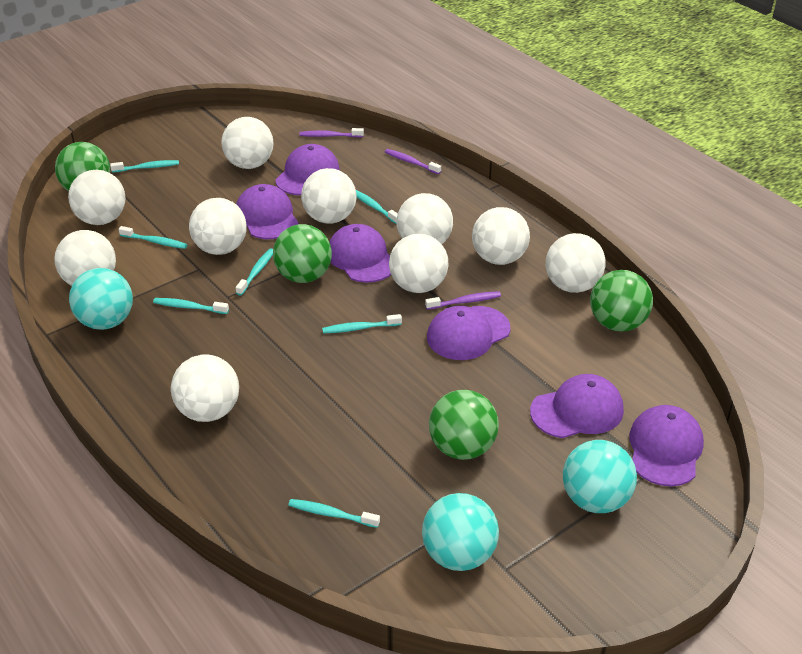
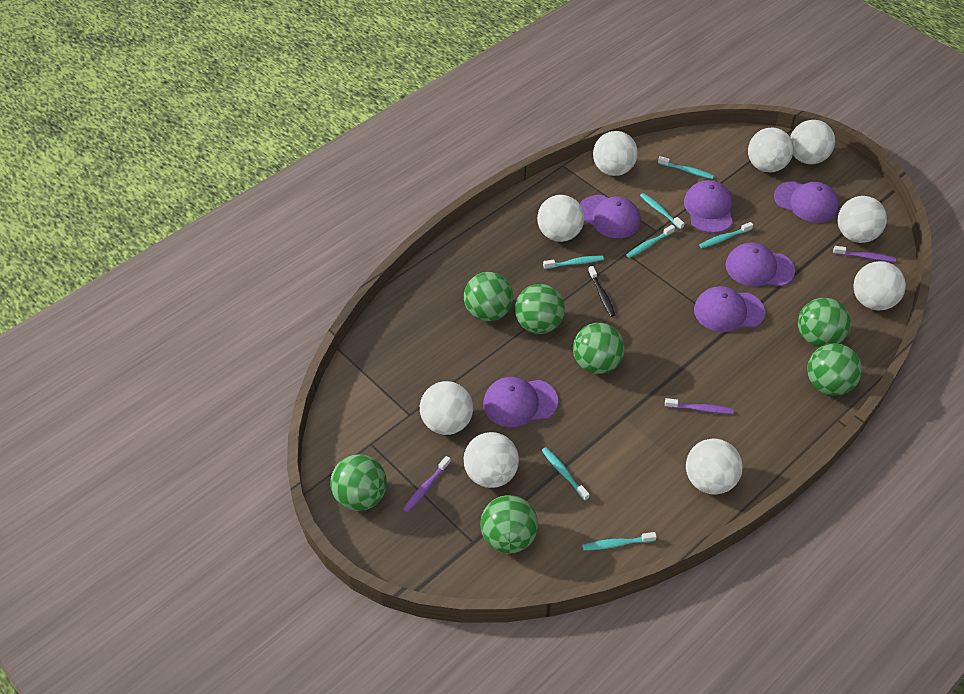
black toothbrush: none = 0 -> [588,266,615,317] = 1
green ball: [55,142,110,191] [273,224,332,283] [429,390,499,460] [590,270,653,332] = 4 -> [330,454,387,511] [464,272,513,321] [480,495,538,554] [515,284,565,334] [573,323,625,374] [798,298,851,348] [807,343,862,396] = 7
turquoise ball: [69,268,133,330] [422,493,499,571] [563,440,637,513] = 3 -> none = 0
white ball: [54,230,116,286] [68,170,126,225] [171,354,239,422] [189,198,247,255] [221,117,274,169] [301,168,357,224] [389,234,448,293] [397,193,453,244] [472,207,530,265] [546,233,606,293] = 10 -> [420,381,473,435] [464,432,519,488] [537,195,584,242] [593,131,638,176] [686,439,743,495] [748,128,794,172] [790,120,835,164] [838,196,887,243] [853,261,906,311] = 9

